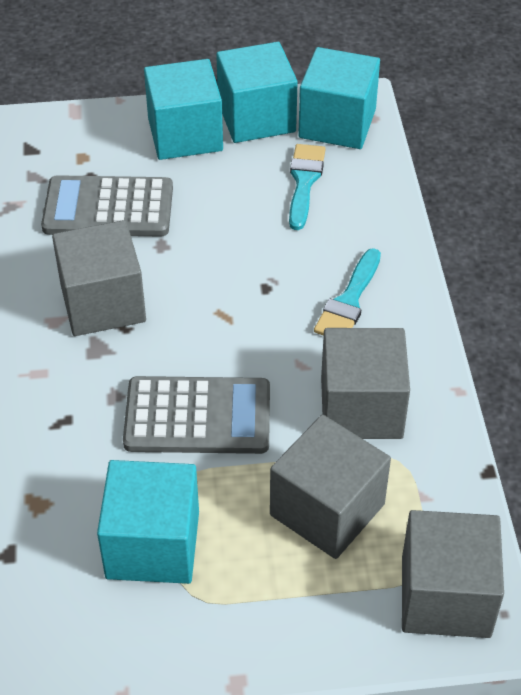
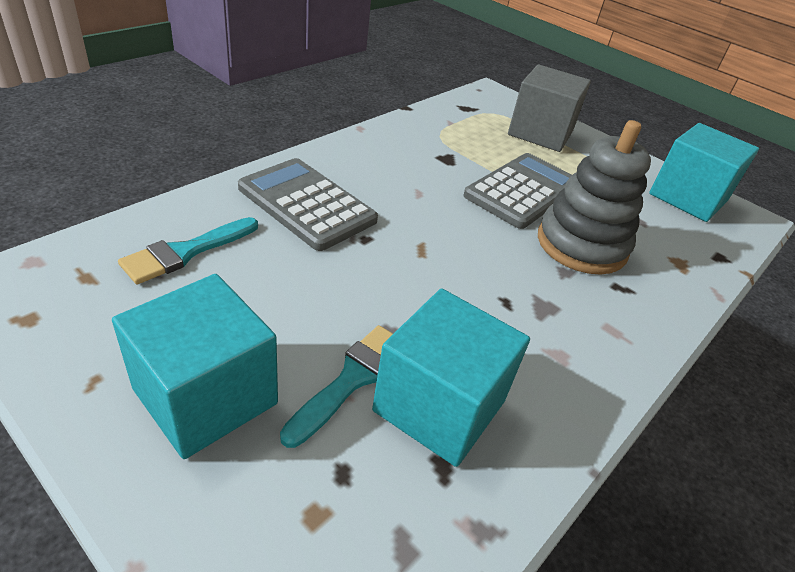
grey cube: [52,220,146,336] [270,415,391,559] [321,328,410,439] [402,510,504,638] = 4 -> [508,64,591,152] = 1
grey stacking toy: none = 0 -> [538,120,651,275] = 1
turquoise cube: [97,460,199,584] [144,59,223,160] [216,42,298,143] [298,47,380,149] = 4 -> [112,274,278,459] [372,288,530,467] [649,123,759,222] = 3

